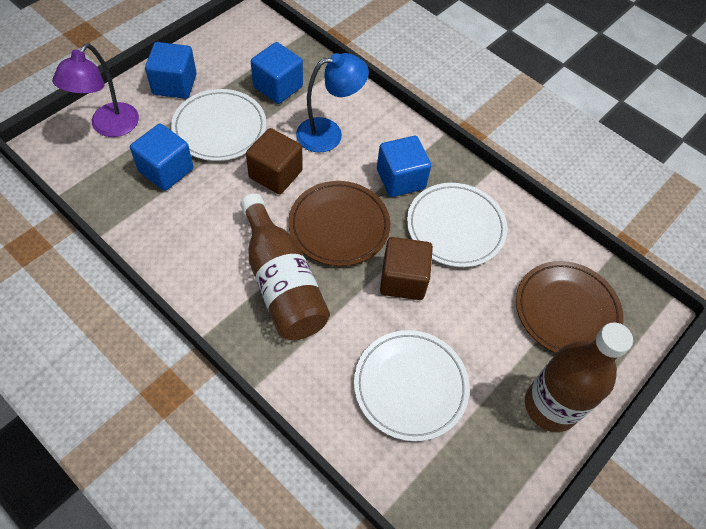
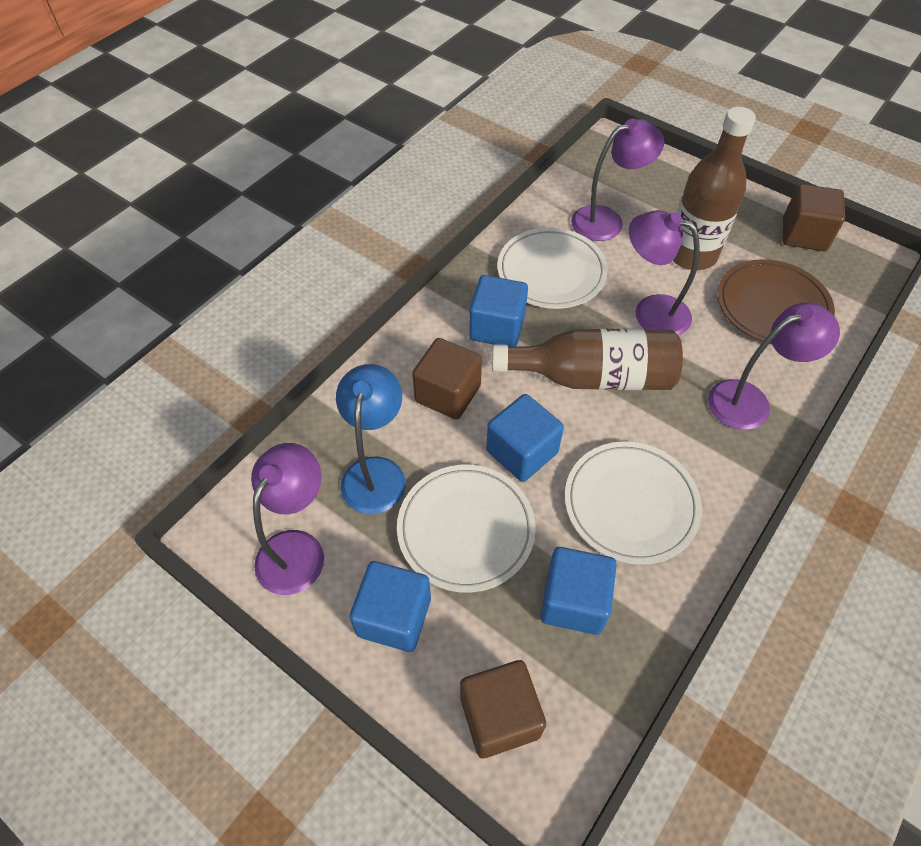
brown cube: [246,128,303,194] [380,237,433,300] = 2 -> [412,338,482,420] [460,660,546,758] [783,184,845,251] = 3
brown plate: [289,181,390,266] [516,261,624,353] = 2 -> [718,259,835,344] = 1
purple lamp: [52,44,139,137] = 1 -> [251,443,324,595] [571,118,664,241] [629,210,700,335] [708,302,840,430] = 4

